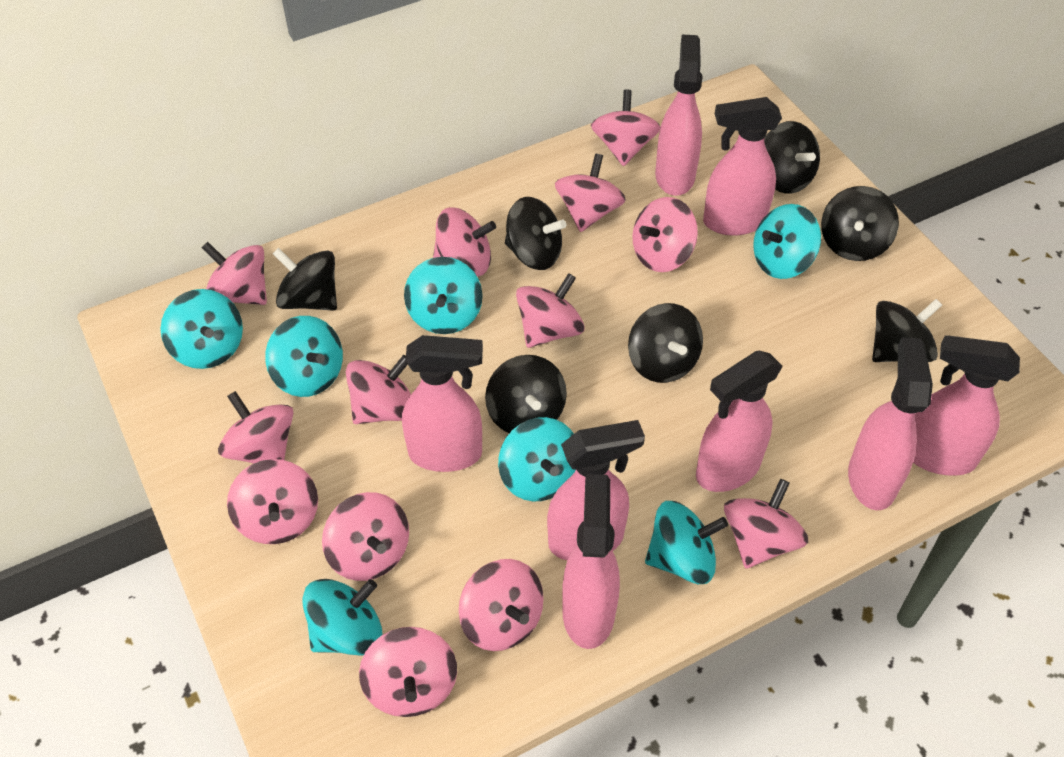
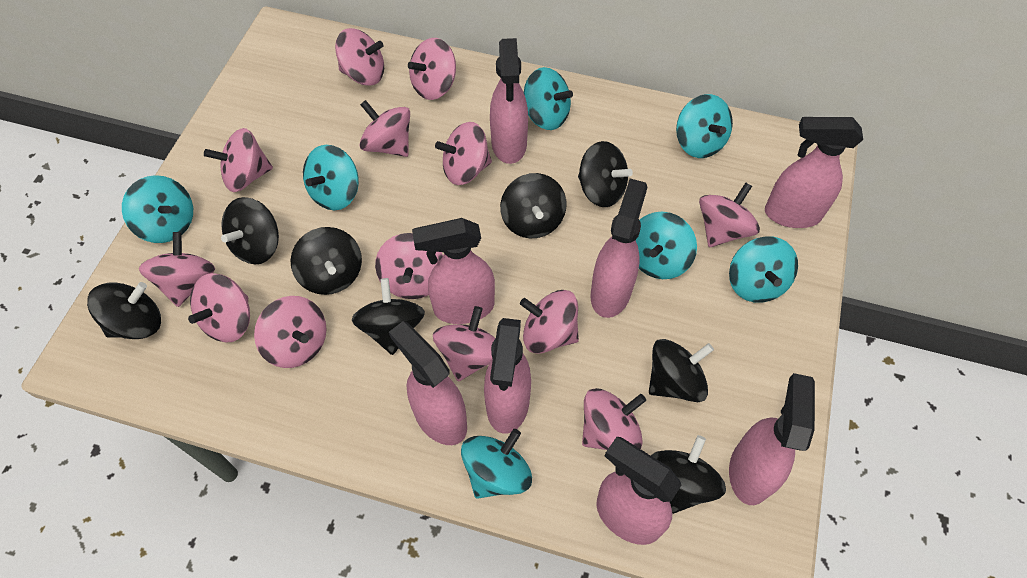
black spinning top: [273,248,337,311] [485,355,567,433] [505,197,566,270] [628,303,703,383] [764,121,820,194] [821,186,899,261] [872,299,942,362] = 7 -> [87,282,161,339] [221,197,279,265] [290,227,362,295] [352,278,425,355] [500,173,566,238] [578,141,633,207] [649,339,714,402] [651,435,726,514] = 8

